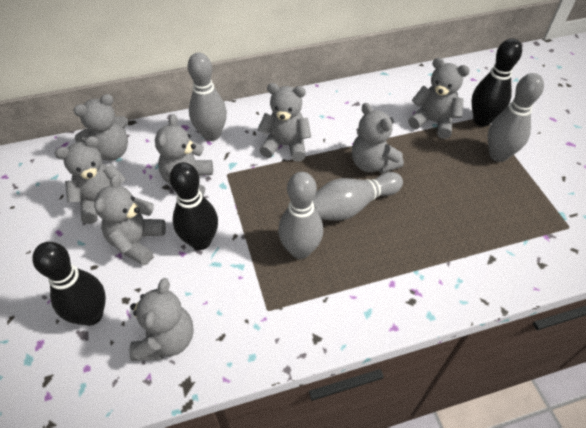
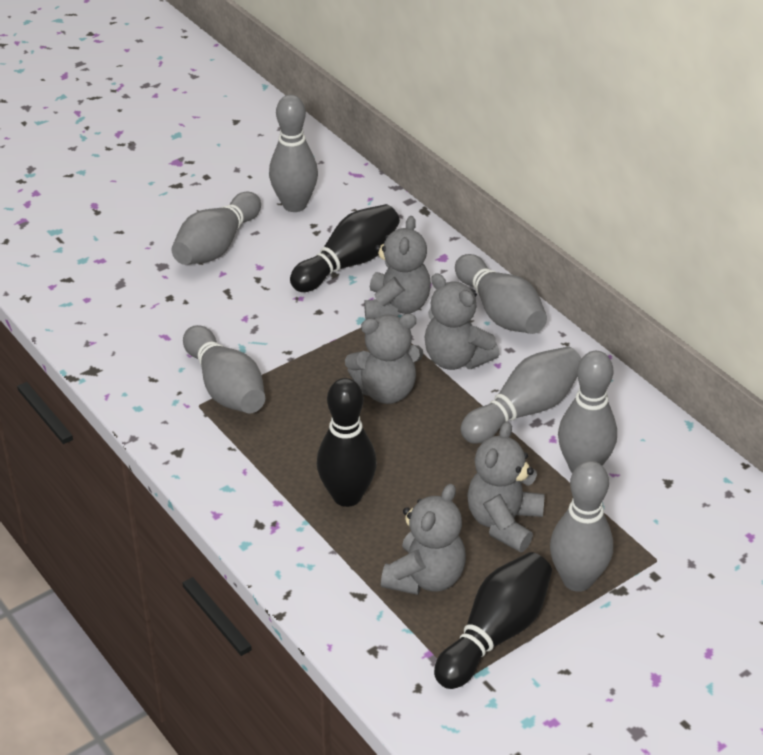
grey bowling pin: [188,53,227,141] [278,172,323,259] [313,172,403,221] [487,73,544,162] = 4 -> [172,192,261,265] [183,325,265,413] [269,95,318,212] [455,254,547,334] [461,347,582,444] [550,461,613,592] [558,351,617,473] = 7
grey teddy bear: [55,136,126,224] [73,94,128,161] [94,174,166,266] [129,278,194,361] [155,114,213,196] [257,83,311,162] [352,103,404,174] [408,58,470,139] = 8 -> [345,313,424,404] [364,216,431,319] [381,484,466,595] [424,273,500,370] [467,421,545,552] = 5

